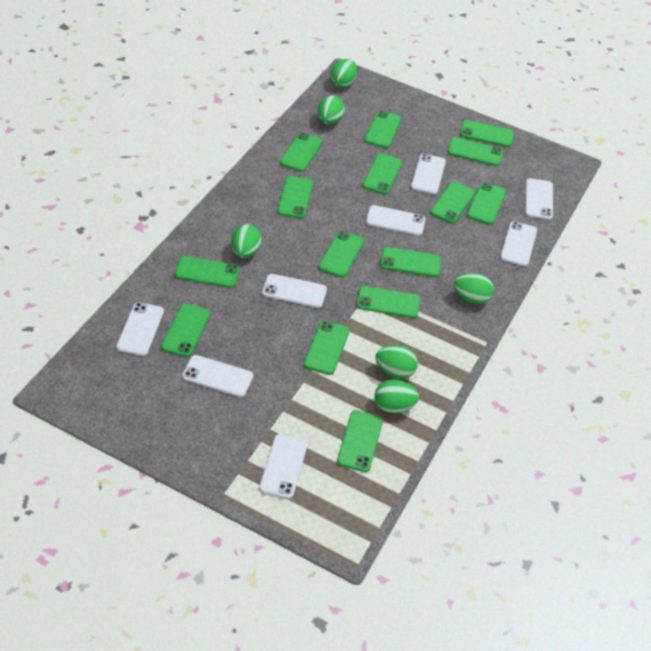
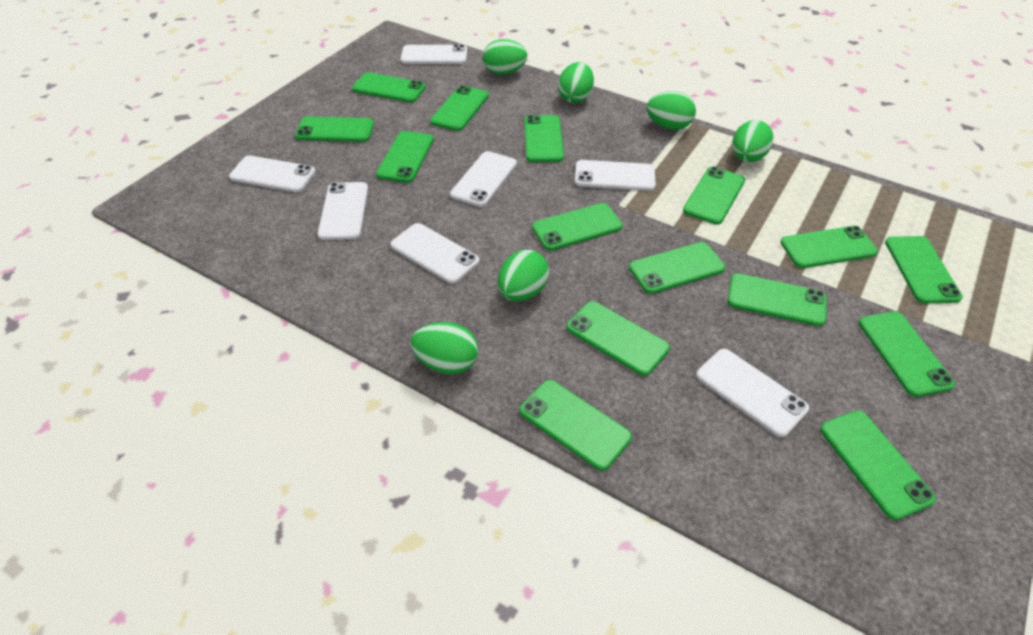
white phone: [116,302,164,356] [182,355,253,397] [259,434,308,499] [262,274,327,308] [366,205,426,236] [411,154,446,194] [500,221,537,266] [525,178,553,220] = 8 -> [229,155,315,192] [318,182,368,240] [390,223,479,284] [401,44,467,64] [450,151,517,207] [575,160,656,191] [696,349,809,437] = 7

